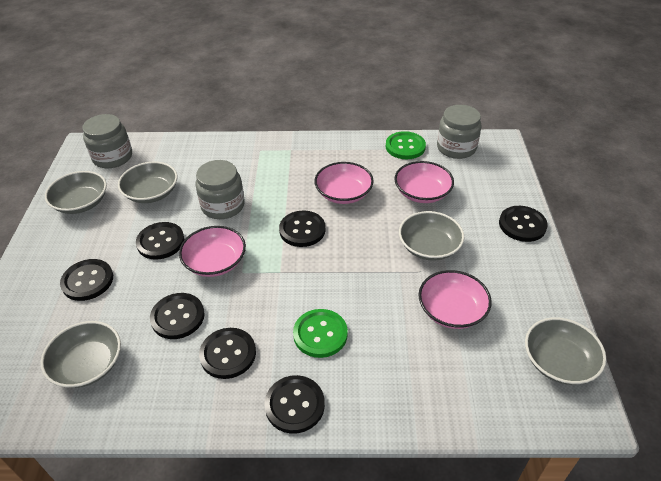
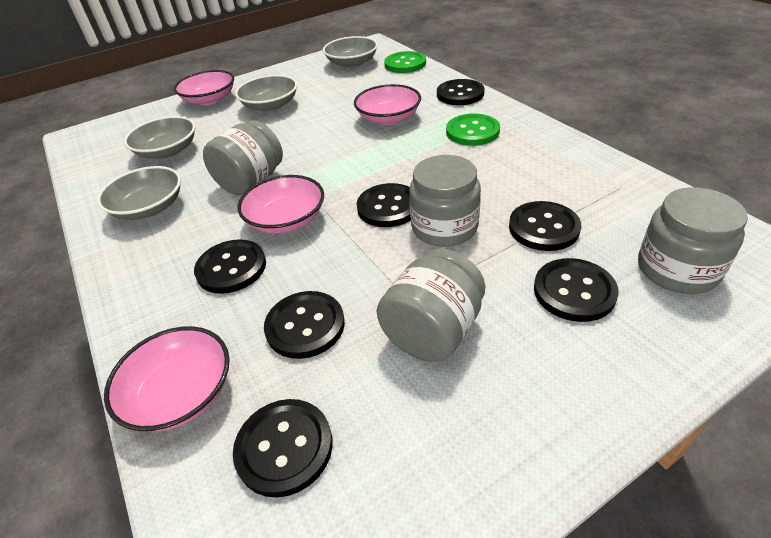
grey bowl: [41,321,121,388] [45,171,107,214] [118,162,177,203] [399,211,464,261] [525,318,606,385] = 5 -> [97,166,181,220] [124,116,195,159] [235,75,298,112] [323,36,378,68] = 4
grey jar: [82,114,132,168] [195,160,245,219] [437,105,481,159] = 3 -> [203,120,283,195] [377,248,485,362] [409,155,481,247] [638,187,748,294] = 4

